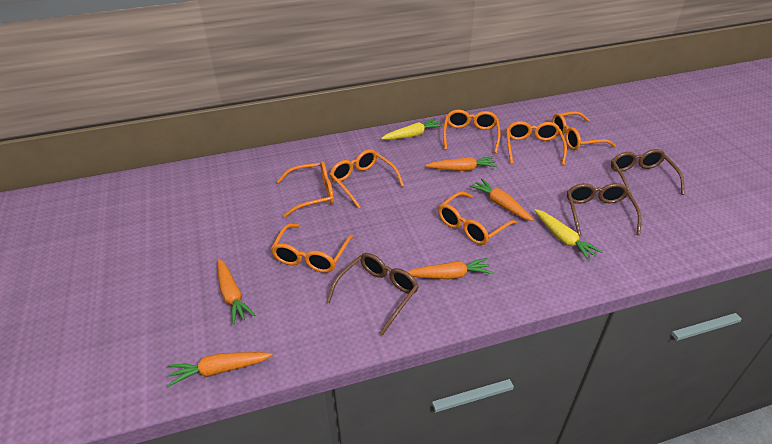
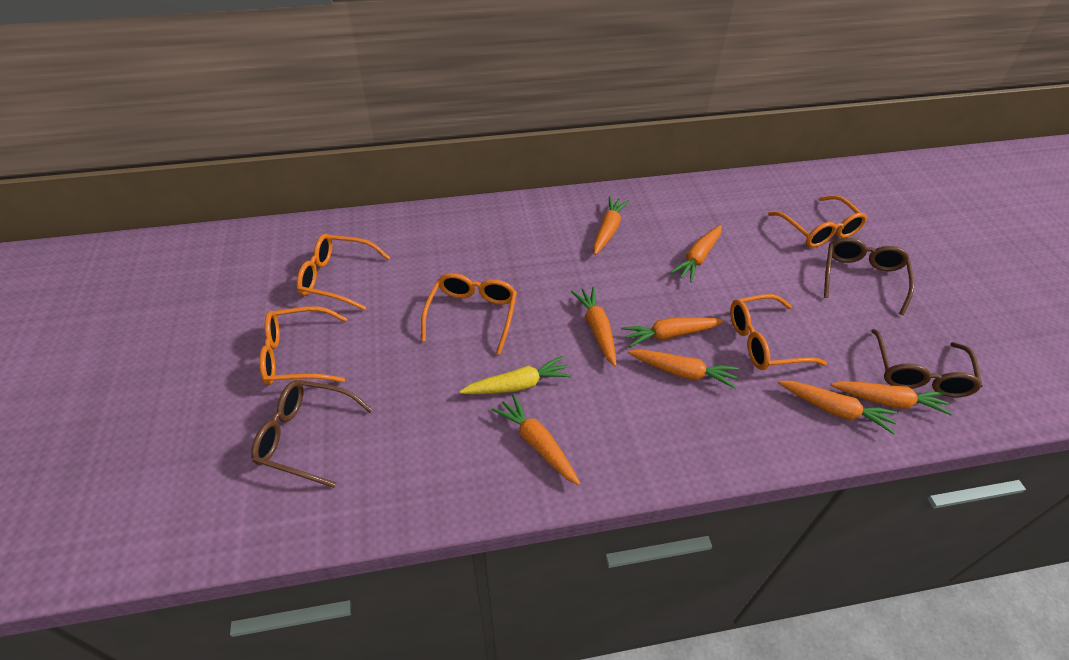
orange carrot: [168,352,273,386] [218,259,255,325] [408,258,493,279] [426,156,498,171] [470,179,533,221] = 5 -> [492,394,580,485] [571,287,617,367] [593,196,630,255] [621,317,724,347] [628,349,739,389] [670,225,722,282] [778,381,898,434] [830,381,952,415] = 8
orange glasses: [271,224,353,273] [277,161,334,217] [330,149,404,208] [438,192,518,245] [443,110,501,153] [506,121,567,165] [552,111,616,150] = 7 -> [259,306,347,385] [297,234,390,310] [421,273,517,354] [730,294,827,370] [768,195,867,248] = 5
yellow carrot: [381,118,443,140] [534,209,603,261] = 2 -> [459,356,572,394] = 1

